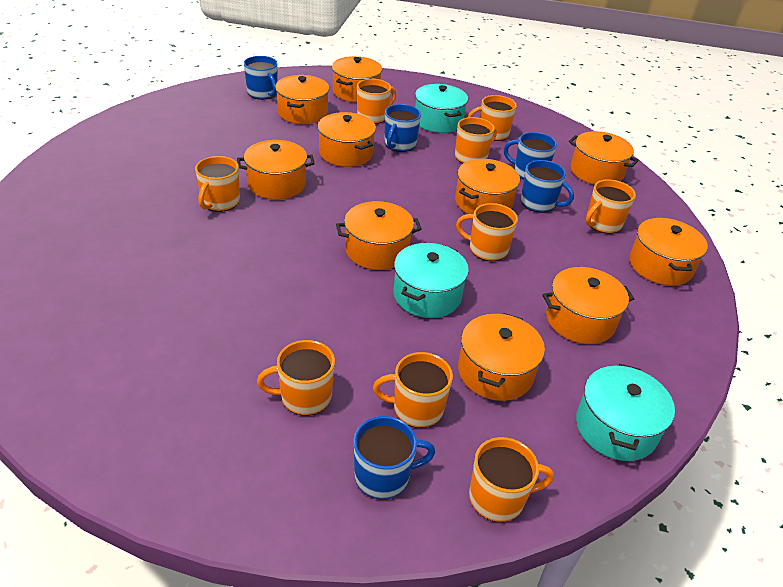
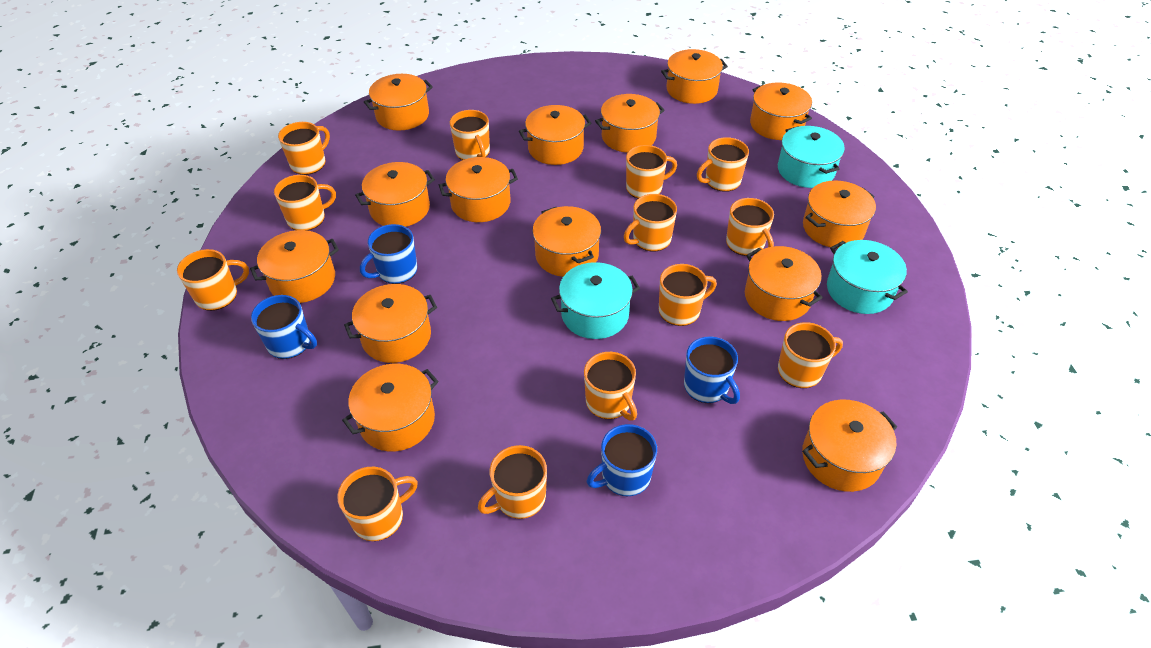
blue mug: [244,56,278,100] [353,416,435,500] [384,104,421,152] [504,132,557,180] [521,160,574,213] = 5 -> [251,295,317,359] [360,224,417,284] [587,424,657,496] [684,336,740,404] = 4
orange mug: [195,156,240,212] [257,340,335,416] [357,79,396,124] [373,352,453,428] [455,117,497,163] [456,203,518,261] [468,95,517,141] [469,437,554,522] [586,180,636,234] = 9 -> [177,249,249,311] [274,175,336,231] [278,122,330,175] [337,467,418,541] [450,110,490,160] [478,445,547,519] [584,352,637,421] [624,194,677,252] [626,145,677,199] [659,264,717,326] [697,137,749,192] [726,198,774,256] [778,322,843,388] = 13
orange pot: [237,140,315,200] [275,75,329,124] [318,112,376,167] [332,56,382,102] [336,201,422,270] [455,159,520,214] [458,313,545,401] [542,267,634,344] [569,131,639,185] [630,218,708,286] = 10 -> [250,230,339,303] [342,364,439,451] [344,284,437,363] [355,162,435,227] [364,74,433,131] [439,157,518,222] [519,105,592,165] [532,206,601,277] [595,94,665,153] [661,49,728,104] [745,246,823,321] [750,82,812,140] [802,400,897,492] [803,181,876,248] = 14

